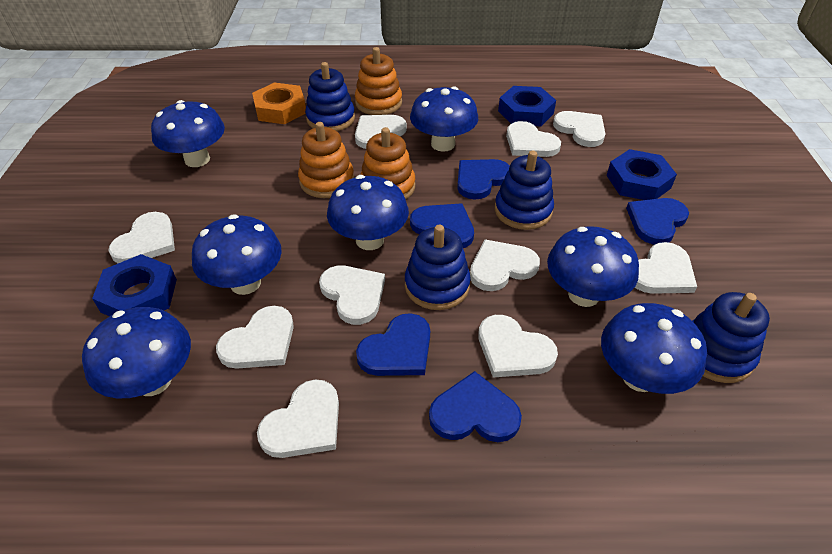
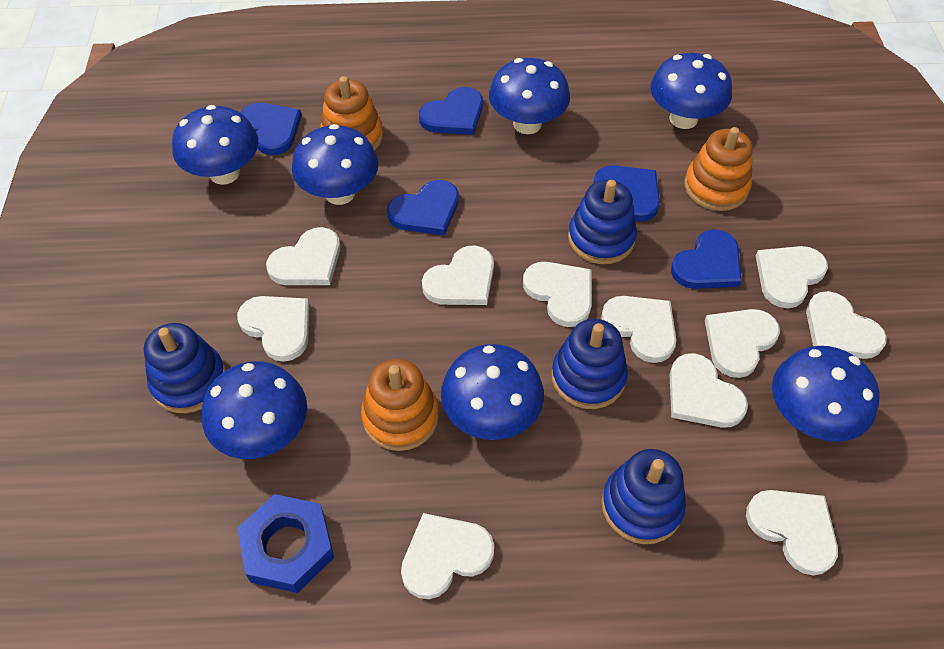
blue nut: [92,254,177,316] [498,86,556,126] [607,149,677,200] = 3 -> [237,494,334,593] = 1
orange nut: [252,82,306,124] = 1 -> none = 0
white heart: [108,212,175,263] [216,306,294,369] [257,380,339,458] [319,266,385,325] [355,115,407,149] [470,239,540,291] [478,315,558,377] [506,121,561,157] [553,111,605,147] [635,242,697,294] = 10 -> [237,296,309,362] [266,227,340,285] [401,513,494,599] [422,245,494,305] [523,262,591,327] [601,296,676,363] [670,353,748,428] [705,309,780,378] [746,490,838,575] [756,246,828,308] [806,291,887,359] = 11

